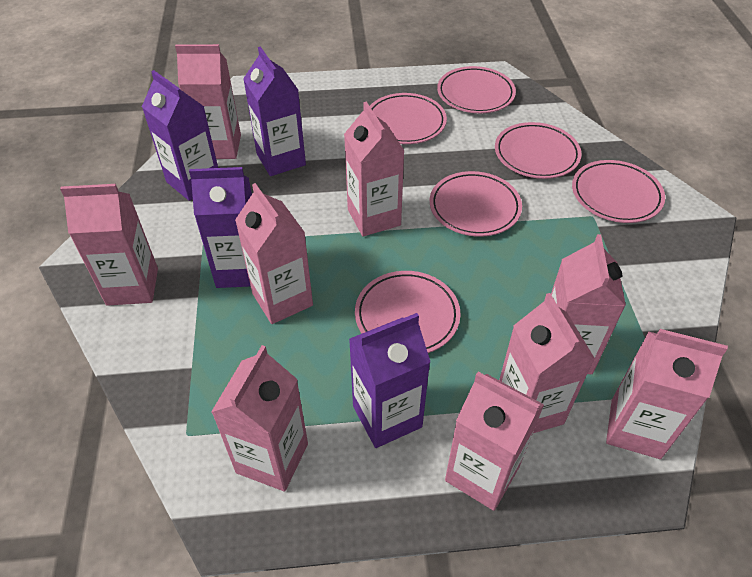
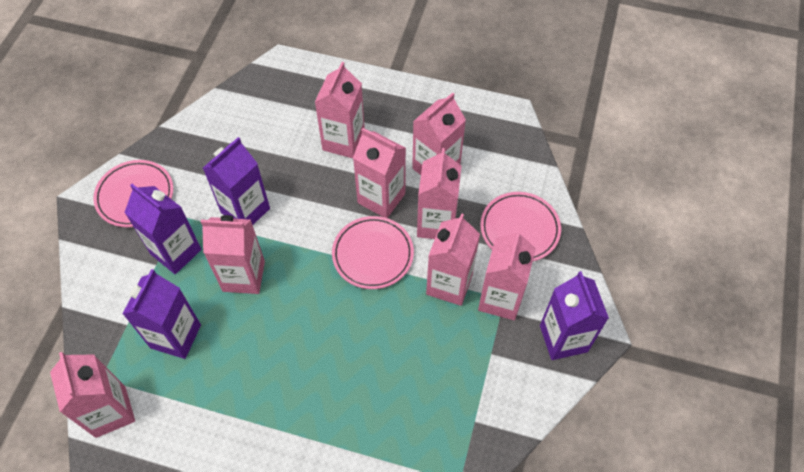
pink carton: [60,184,158,306] [175,44,241,159] [211,345,308,491] [235,183,313,324] [344,102,405,237] [445,372,544,511] [499,293,595,433] [551,234,626,374] [606,329,728,459] = 9 -> [50,352,135,438] [201,215,265,294] [315,62,365,158] [353,128,406,218] [412,92,466,175] [417,148,461,239] [426,213,480,306] [478,229,536,320] = 8
pink plate: [355,271,461,353] [370,93,447,144] [430,171,522,237] [437,66,516,114] [495,122,582,179] [572,160,665,223] = 6 -> [93,160,173,227] [332,216,414,289] [480,192,561,261] = 3

